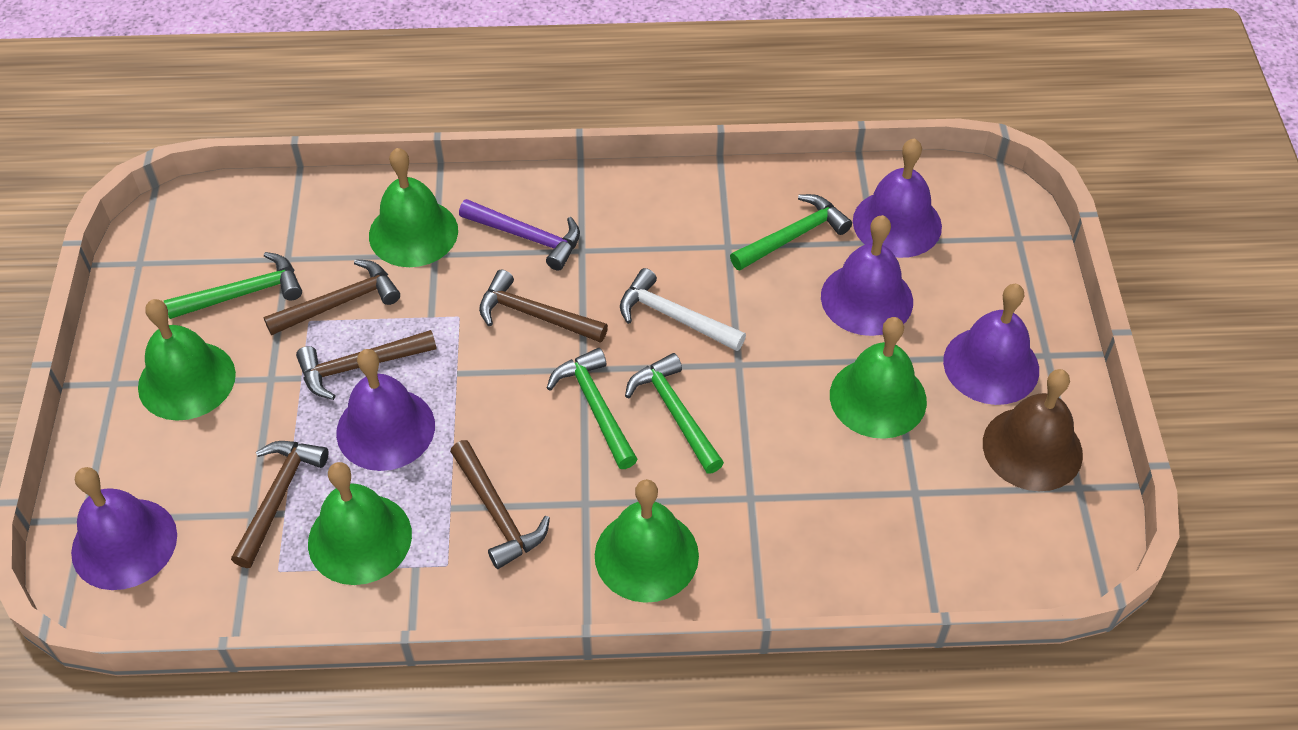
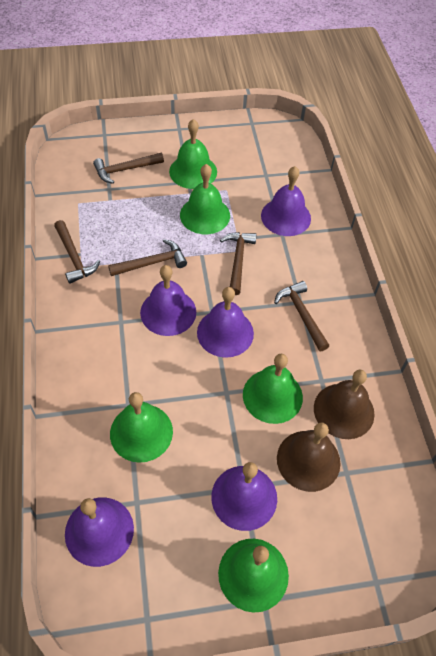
brown bell: [983,369,1083,491] = 1 -> [277,423,341,492] [314,369,374,439] = 2
green hammer: [164,252,302,319] [547,348,637,469] [625,353,724,474] [730,194,852,270] = 4 -> none = 0
purple hammer: [459,199,580,271] = 1 -> none = 0
white hammer: [620,268,746,351] = 1 -> none = 0

